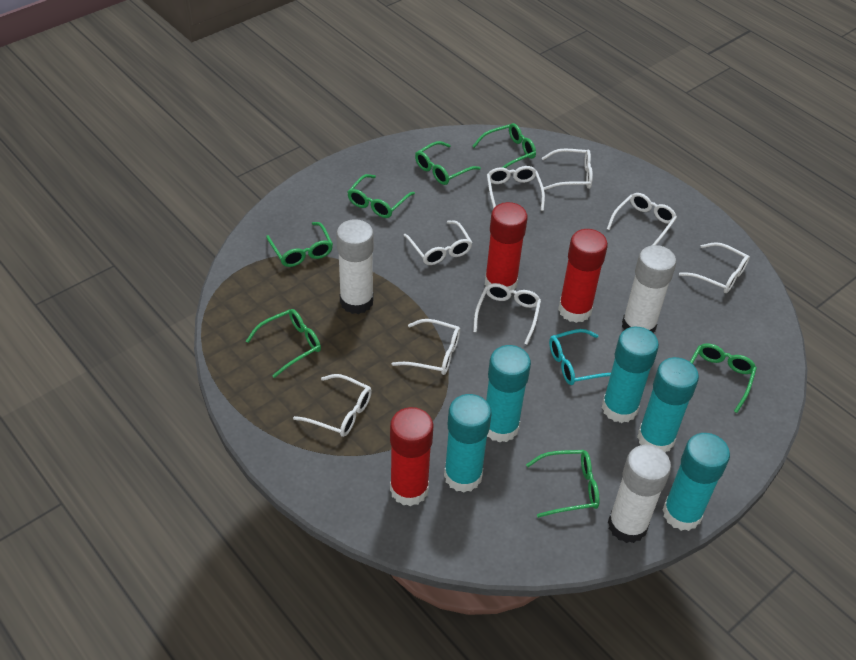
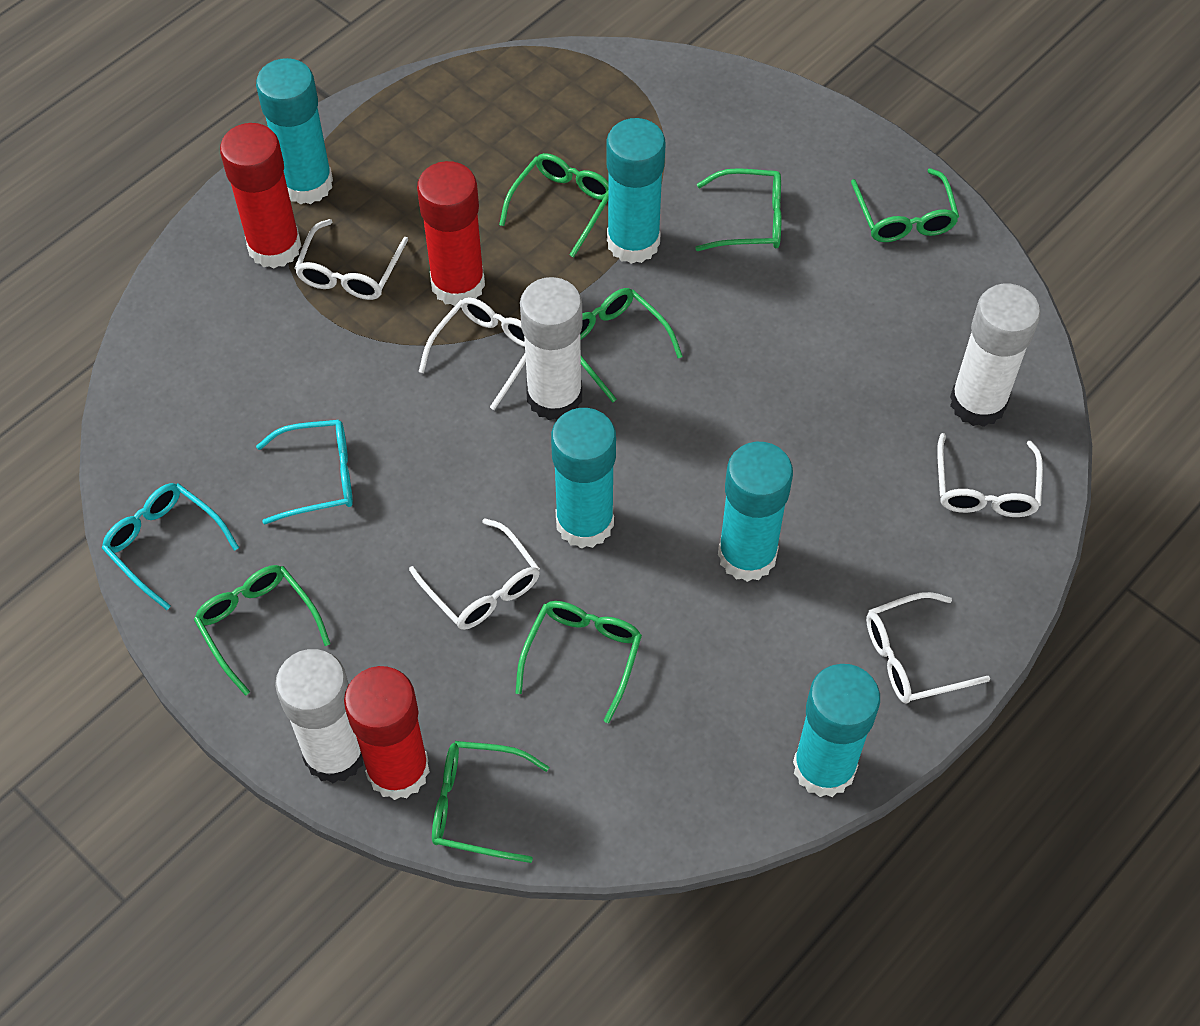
turquoise glasses: [549,329,611,385] = 1 -> [102,483,239,610] [256,420,353,525] = 2
white glasses: [293,374,372,437] [392,319,460,375] [403,221,473,265] [473,283,541,345] [487,166,545,211] [542,149,593,190] [607,193,677,245] [679,242,750,293] = 8 -> [295,219,408,300] [409,519,540,630] [419,297,526,410] [866,592,990,704] [937,433,1043,517] = 5

